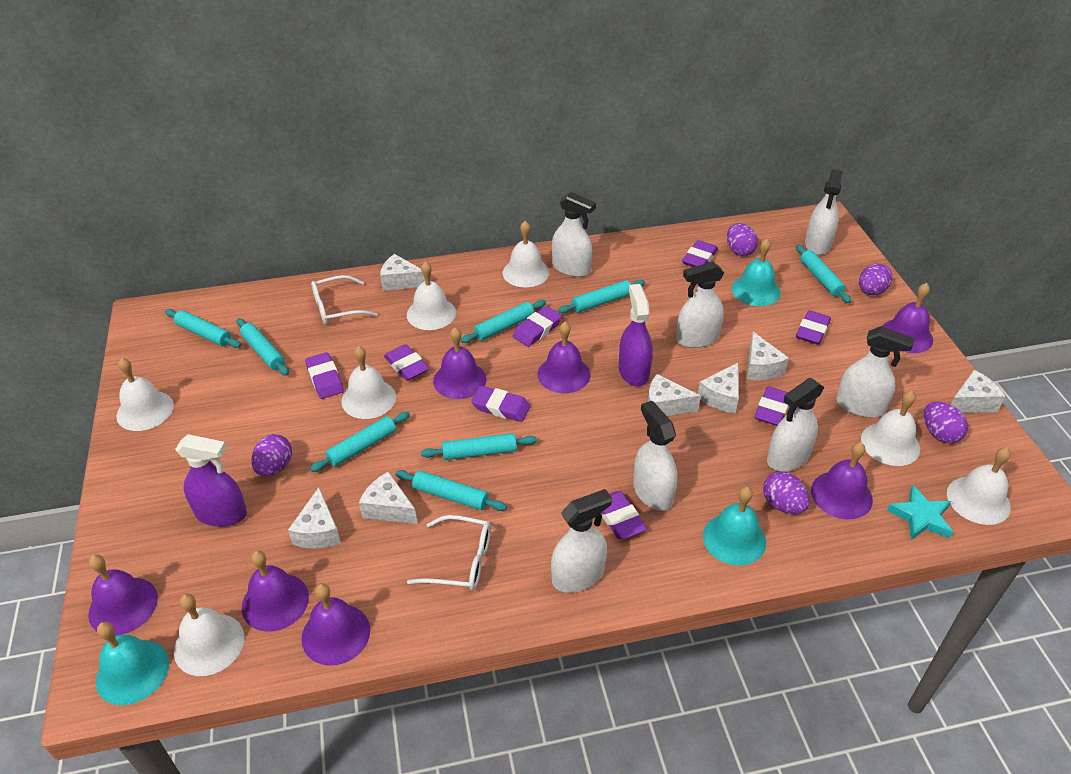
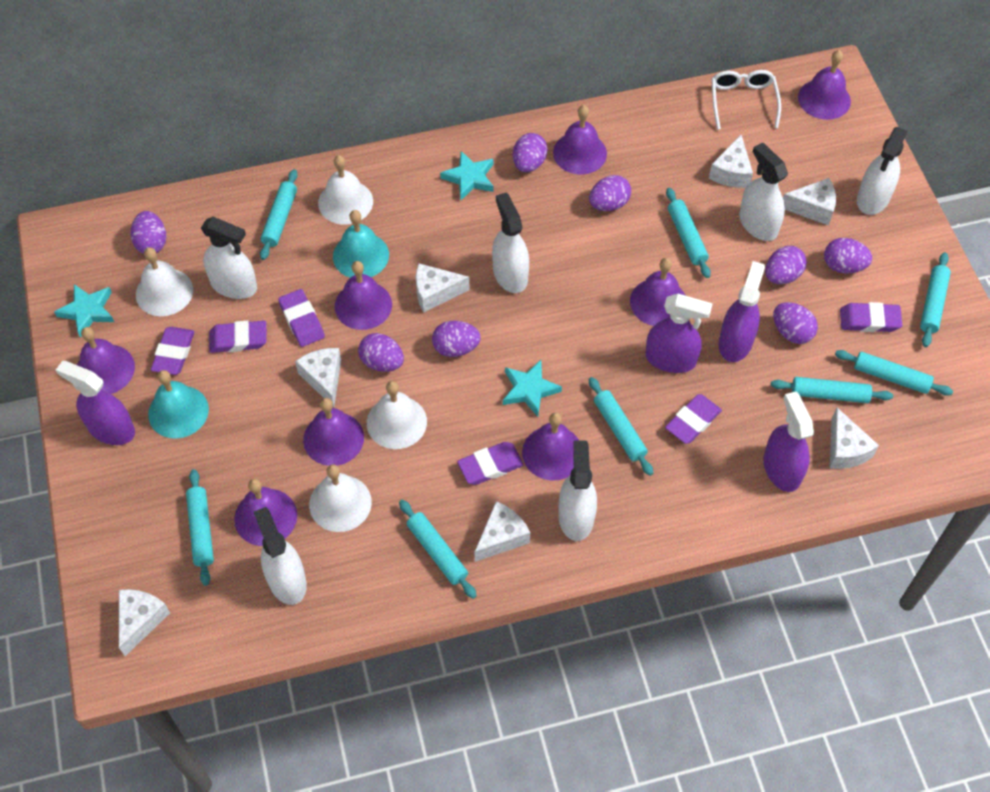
purple bell: [88,555,158,636] [242,550,309,632] [301,583,370,666] [433,327,487,399] [538,322,590,393] [811,442,873,519] [882,283,933,353] = 7 -> [77,327,135,394] [234,479,297,546] [303,398,364,466] [335,261,392,330] [522,412,579,480] [553,105,607,175] [630,258,686,326] [798,50,851,120] = 8
purple egg: [251,434,292,476] [727,223,758,256] [763,471,810,514] [859,263,893,295] [924,402,968,443] = 5 -> [130,211,167,254] [358,333,404,372] [432,321,481,357] [513,133,547,172] [589,175,631,211] [765,246,807,284] [773,302,818,344] [824,238,872,273] = 8
purple eraser: [305,352,344,399] [384,344,430,381] [471,386,531,422] [513,306,562,347] [601,491,647,539] [682,240,718,267] [754,386,788,426] [796,310,831,345] = 8 -> [151,327,195,375] [209,320,267,353] [278,289,325,347] [457,442,523,485] [665,394,722,444] [840,302,902,332] = 6
purple spray bottle: [175,434,247,527] [619,284,653,386] = 2 -> [56,361,135,445] [645,294,713,373] [719,261,765,362] [763,391,814,492] = 4
turquoise bell: [96,622,169,705] [703,487,766,565] [732,239,780,306] = 3 -> [148,370,209,439] [333,210,389,278] = 2
turquoise star: [887,485,953,540] = 1 -> [54,284,114,338] [440,151,494,200] [503,360,562,417] = 3
white bell: [116,358,174,431] [174,594,244,676] [341,346,396,419] [407,261,456,330] [503,221,549,287] [861,391,920,466] [947,447,1011,525] = 7 -> [136,247,193,316] [309,464,372,532] [318,155,373,225] [367,381,427,449] = 4
white glasses: [311,275,377,325] [407,515,491,590] = 2 -> [711,70,781,130] = 1
white spray bottle: [551,489,612,593] [552,192,596,277] [633,401,677,511] [676,261,724,348] [767,378,824,472] [805,169,842,255] [836,326,915,418] = 7 -> [201,217,257,299] [254,507,307,605] [492,193,529,293] [558,440,597,541] [739,142,788,241] [857,127,908,215] = 6

